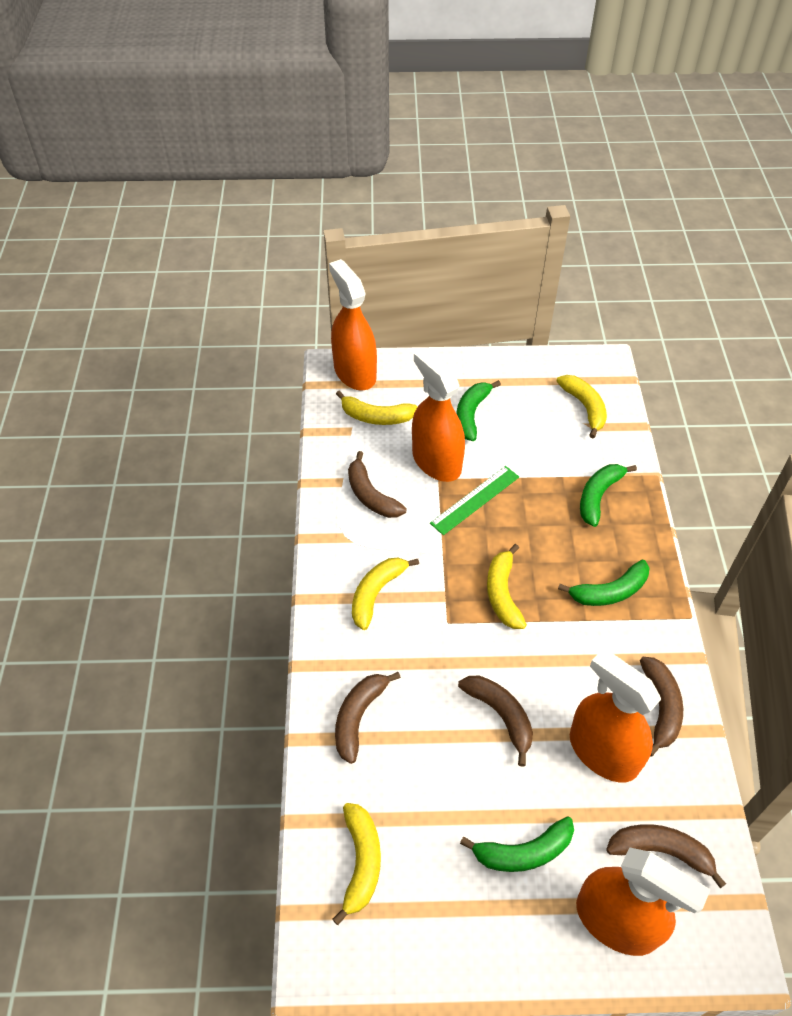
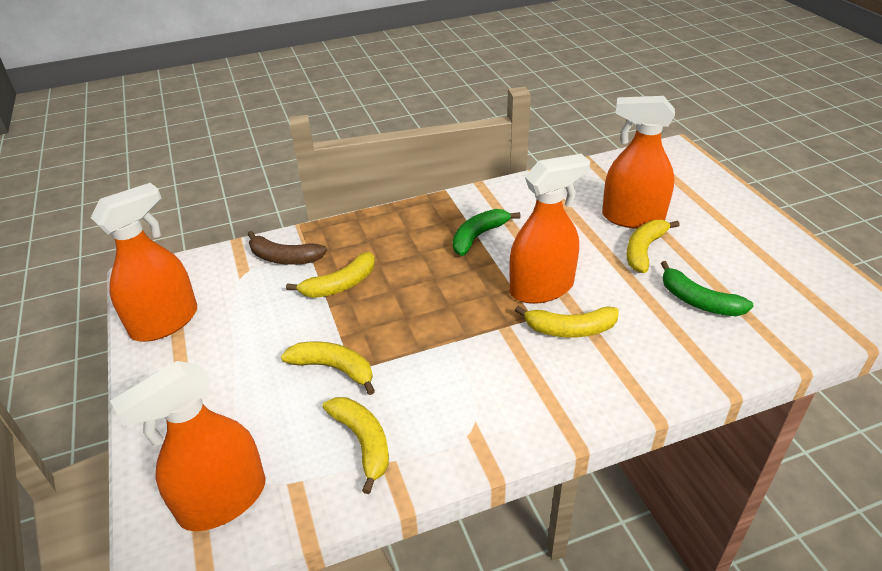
brown banana: [335,672,401,764] [348,451,407,518] [458,675,533,767] [606,824,726,888] [640,657,683,757] = 5 -> [248,231,327,265] = 1
green banana: [456,380,501,441] [460,817,574,872] [558,560,649,606] [580,464,637,527] = 4 -> [453,209,521,256] [661,261,754,316] = 2
green ruler: [430,466,519,535] = 1 -> none = 0

